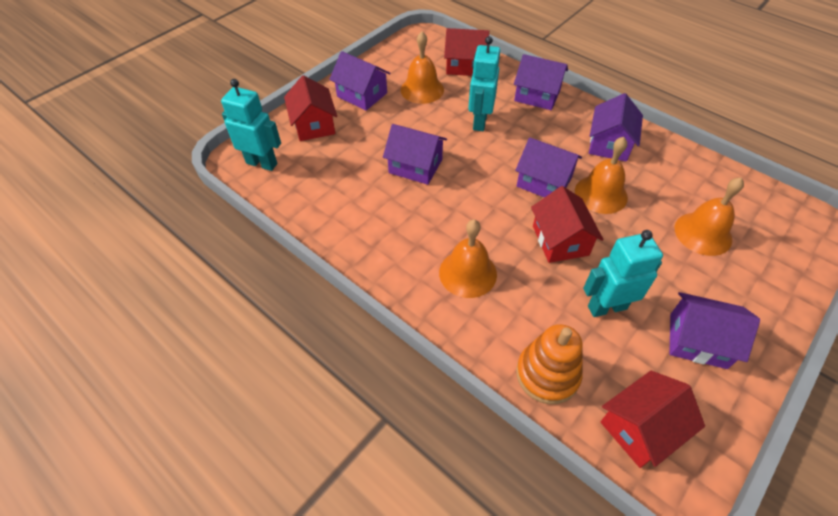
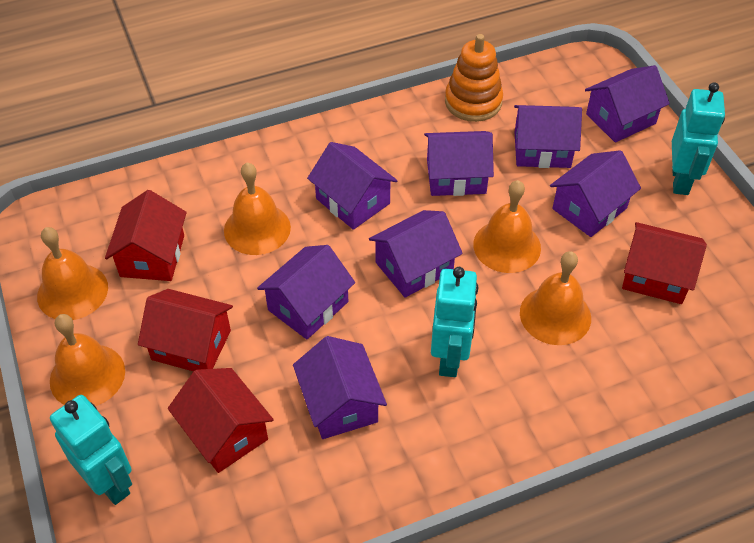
orange bell: [401,32,444,104] [439,220,497,298] [575,137,628,214] [675,177,744,256] = 4 -> [37,227,108,320] [50,314,125,406] [224,162,291,255] [473,180,541,273] [520,251,591,345] = 5
purple house: [329,51,391,111] [383,124,447,185] [514,54,568,110] [515,137,582,198] [589,93,643,161] [669,292,760,369] = 6 -> [257,245,355,339] [293,336,387,439] [307,142,398,230] [369,210,463,298] [424,131,494,196] [514,105,582,168] [550,150,641,237] [585,65,670,143] = 8

